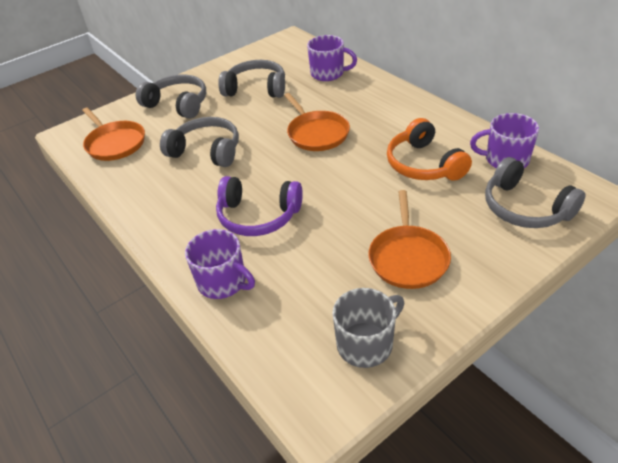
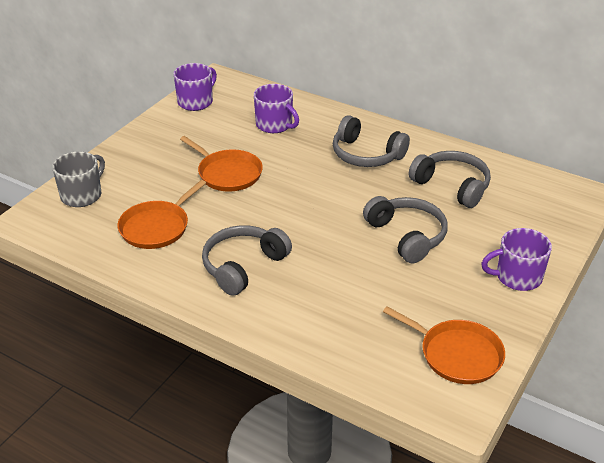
orange headphones: [387,118,472,181] = 1 -> none = 0
purple headphones: [216,176,303,236] = 1 -> none = 0

